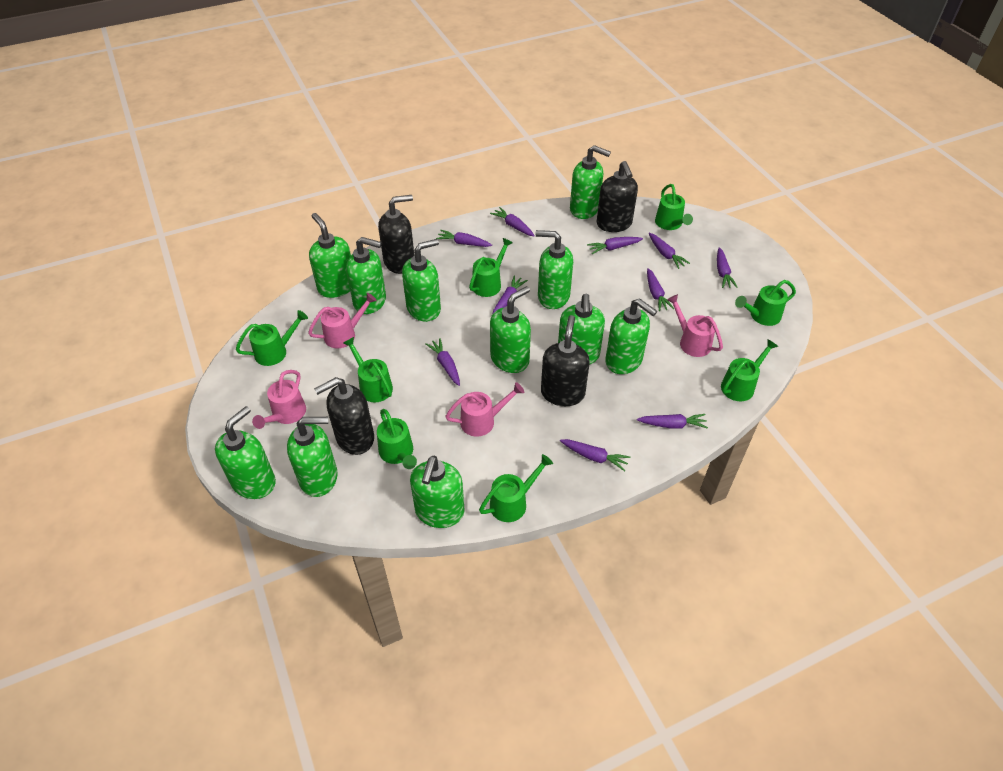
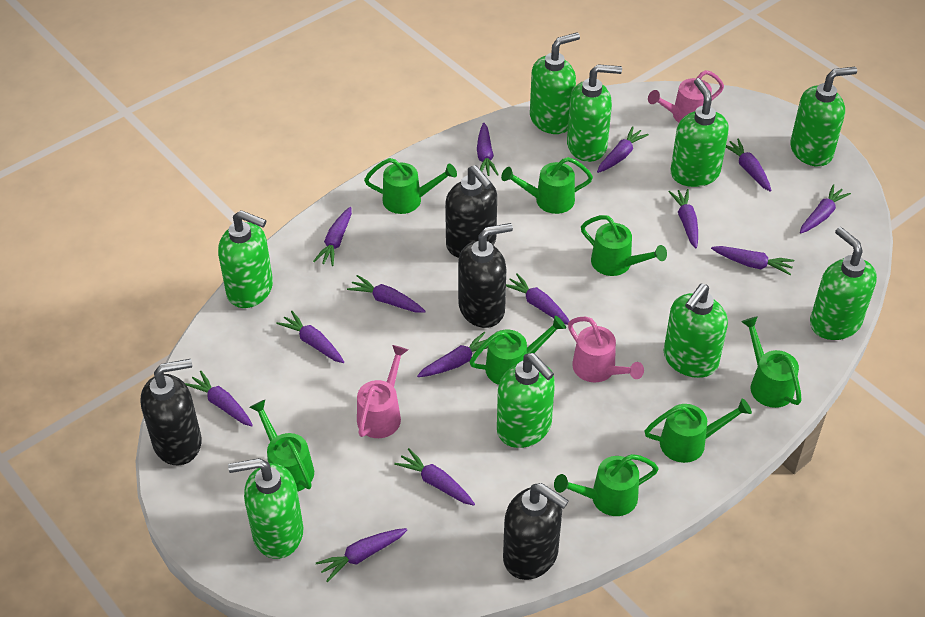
green soap dispenser: [215,406,276,499] [287,417,338,497] [309,213,351,298] [346,237,386,314] [402,239,441,322] [410,456,465,528] [490,286,531,373] [535,230,573,309] [558,294,605,365] [570,145,611,219] [605,298,657,374] = 11 -> [218,210,273,308] [228,458,303,559] [497,353,555,448] [530,32,580,134] [567,64,622,162] [664,283,728,378] [670,78,729,187] [790,67,857,167] [810,227,877,340] = 9
pink watering can: [252,370,306,429] [308,293,377,348] [445,382,524,437] [667,294,723,357] = 4 -> [357,345,408,438] [568,317,644,382] [648,70,724,123] = 3
purple carrot: [425,338,460,386] [436,230,492,247] [490,207,535,236] [493,275,528,313] [560,439,631,471] [587,237,643,254] [637,414,708,429] [647,268,674,311] [649,233,690,269] [717,247,738,288] = 10 -> [185,371,253,427] [276,311,344,363] [313,207,352,266] [316,528,407,582] [347,275,426,313] [394,448,475,506] [417,332,488,377] [477,123,499,176] [506,273,570,325] [597,126,649,173] [669,189,698,248] [711,246,794,275] [726,138,771,192] [800,184,851,234] = 14

